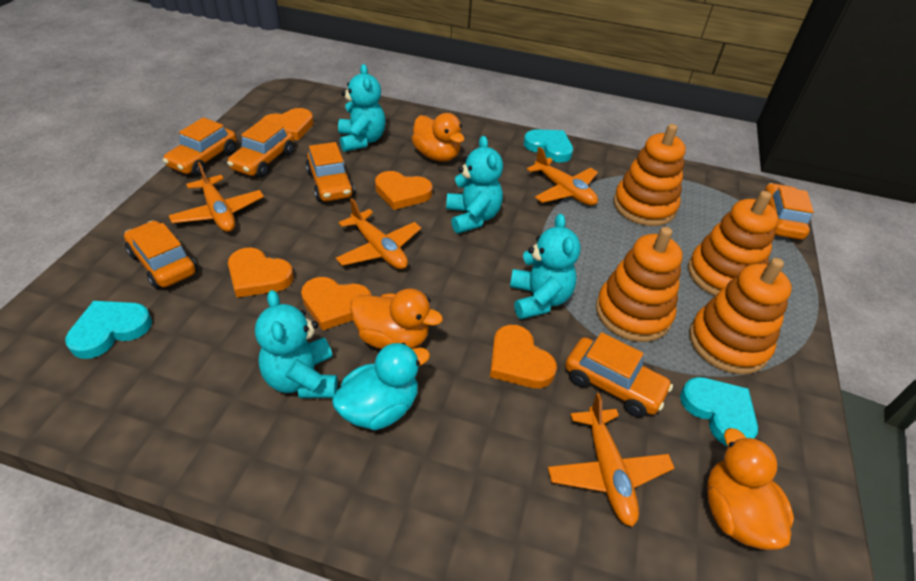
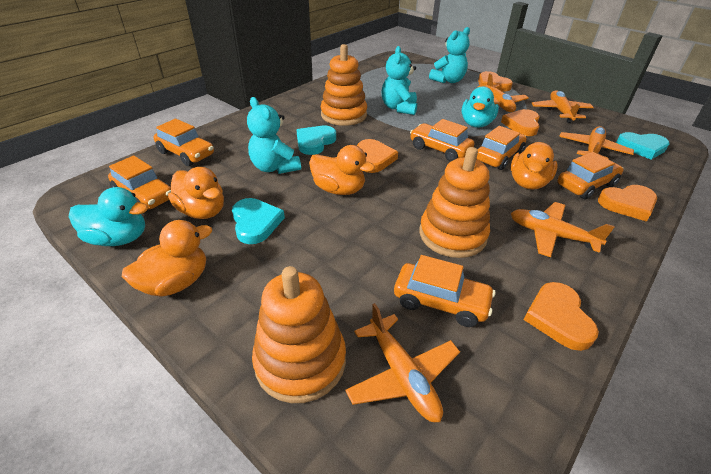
orange duck: [350,289,443,349] [411,113,465,161] [707,428,794,550] = 3 -> [122,220,212,297] [168,167,224,219] [309,145,375,195] [511,142,557,190] = 4
orange plane: [169,162,264,232] [336,198,421,269] [527,147,598,206] [548,393,674,527] = 4 -> [345,303,460,422] [478,73,529,112] [511,202,615,257] [531,90,594,123] [559,126,634,159] = 5
orange stacking toy: [596,227,683,342] [613,124,686,226] [688,191,778,296] [689,258,792,374] = 4 -> [252,266,346,403] [320,44,367,126] [420,147,490,258] = 3
turquoise duck: [332,343,430,430] = 1 -> [69,187,148,246] [461,87,499,128] = 2
turquoise teddy bear: [255,290,337,398] [338,64,385,152] [446,136,503,233] [510,214,581,319] = 4 -> [247,97,301,174] [382,46,417,115] [429,27,470,83] = 3

